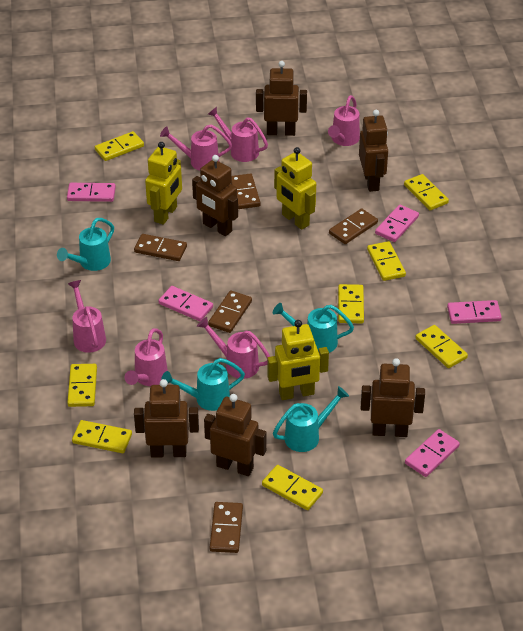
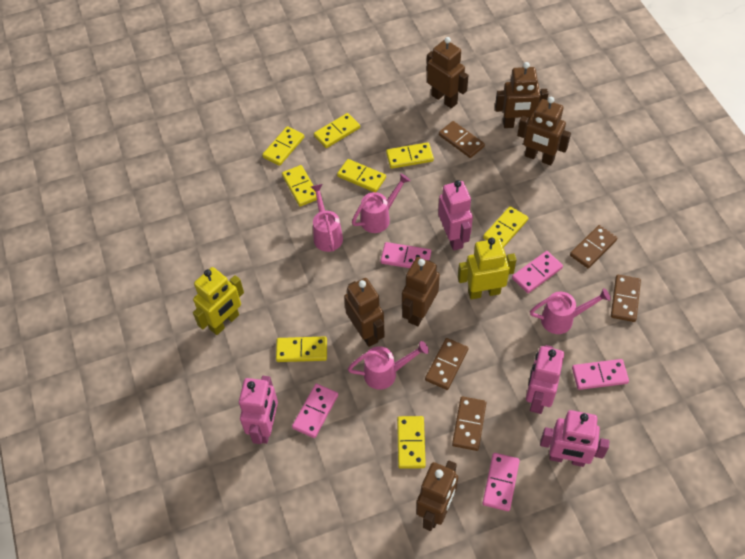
pink robot: none = 0 -> [239,376,278,444] [438,180,473,251] [526,345,564,414] [540,410,610,467] = 4
pink watering can: [68,280,106,353] [125,328,168,386] [160,125,232,170] [197,317,270,379] [208,107,268,162] [328,95,360,146] = 6 -> [311,184,343,252] [348,341,429,390] [352,173,411,233] [530,288,611,334] = 4
turquoise watering can: [57,218,114,271] [161,358,245,411] [273,303,354,353] [273,386,349,452] = 4 -> none = 0
yellow robot: [145,142,182,225] [267,320,329,400] [274,147,316,230] = 3 -> [193,267,244,335] [458,237,517,299] = 2

